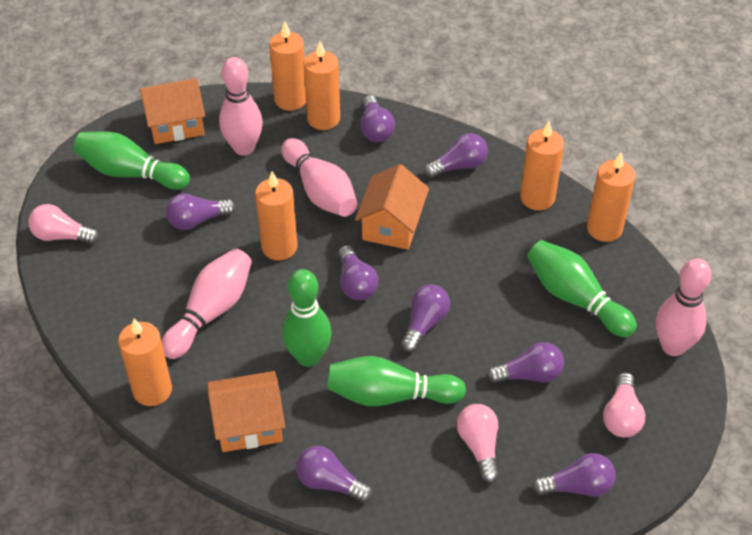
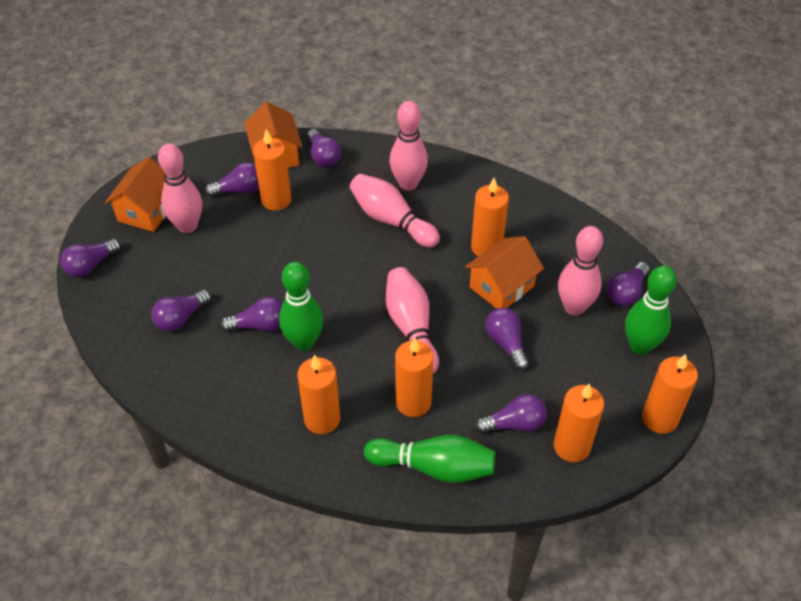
green bowling pin: [73,131,190,190] [282,269,332,367] [327,356,466,406] [527,240,637,337] = 4 -> [279,262,323,351] [364,435,495,483] [625,266,676,355] = 3
pink bowling pin: [162,248,252,359] [219,57,263,156] [281,138,357,217] [656,258,711,356] = 4 -> [158,143,202,233] [350,174,440,248] [386,267,439,374] [389,101,428,191] [558,226,603,316] = 5
pink light bulb: [28,204,99,244] [457,404,499,483] [603,372,645,438] = 3 -> none = 0

